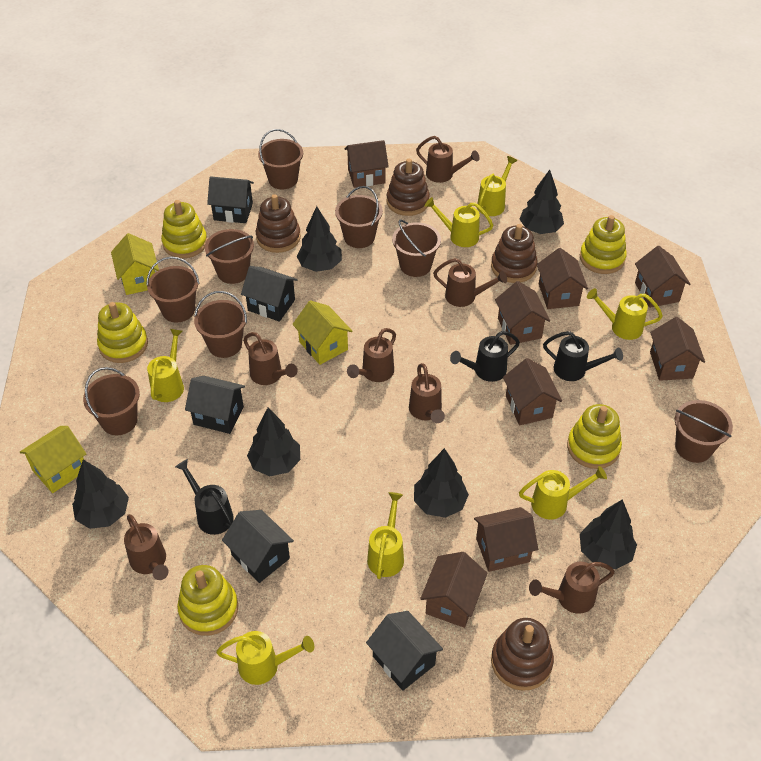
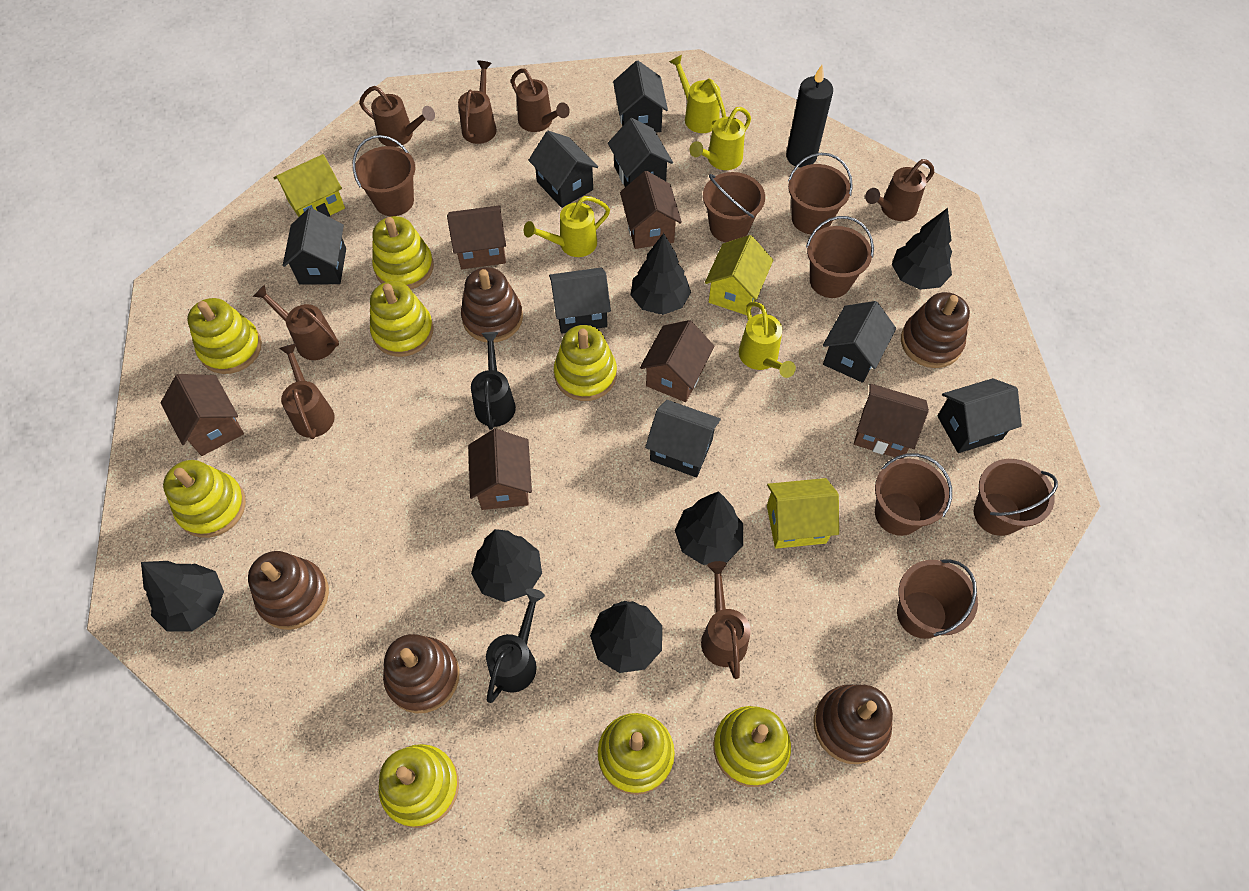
black candle: none = 0 -> [786,65,833,168] = 1
black house: [185,376,245,434] [207,176,254,223] [222,510,294,583] [241,266,298,322] [366,611,443,691] = 5 -> [283,208,346,284] [528,131,598,208] [549,267,611,334] [608,118,673,187] [613,61,668,133] [645,400,721,477] [823,301,896,383] [937,378,1022,453] = 8
black watering can: [175,459,234,535] [450,331,520,382] [543,331,623,381] = 3 -> [471,332,516,430] [486,588,545,703] = 2
brown bucket: [83,367,140,435] [146,257,199,323] [194,291,247,358] [205,229,254,284] [258,129,303,189] [335,186,383,248] [392,220,441,277] [675,400,733,463] = 8 -> [353,135,415,216] [703,172,765,242] [788,153,853,234] [806,216,874,298] [875,453,952,536] [897,559,978,639] [974,459,1058,536] = 7
brown house: [345,140,389,188] [420,552,487,628] [474,507,538,572] [495,281,550,345] [503,358,562,425] [537,248,588,309] [635,246,690,308] [650,317,705,381] = 8 -> [161,374,244,456] [447,205,506,269] [468,429,532,510] [620,171,682,249] [640,320,715,402] [854,384,929,459] = 6
brown stacking toy: [256,194,301,253] [387,159,430,216] [491,224,538,283] [491,618,554,691] = 4 -> [248,551,329,630] [383,634,460,713] [461,267,523,342] [813,685,893,764] [901,292,970,368] = 5
yellow stacking toy: [97,302,148,363] [161,200,207,258] [177,565,238,636] [567,404,622,469] [580,215,627,274] = 5 -> [163,460,246,538] [187,298,262,374] [370,281,434,357] [372,216,434,289] [379,744,459,828] [554,325,617,401] [598,713,675,795] [713,706,791,787] = 8
yellow watering can: [147,329,184,402] [216,631,314,685] [367,492,404,579] [425,197,493,247] [477,156,517,216] [519,466,607,520] [587,288,663,340] = 7 -> [524,196,610,257] [669,55,726,133] [690,107,751,170] [739,302,796,378] = 4

